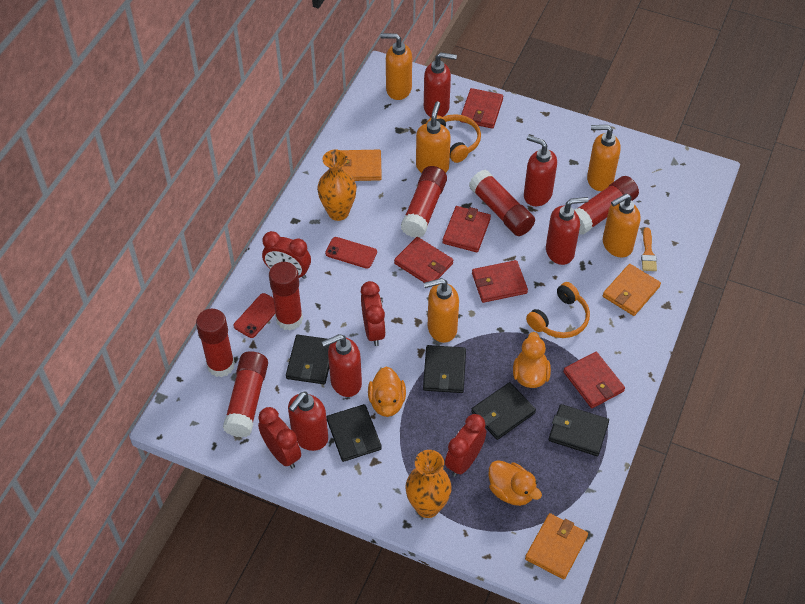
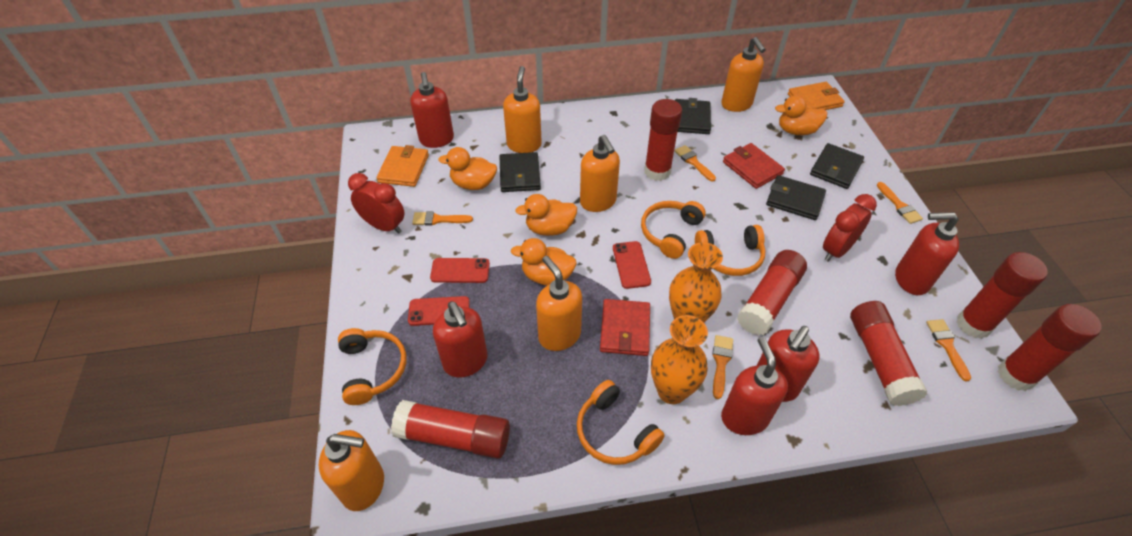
black wallet: [286,335,329,384] [327,404,382,462] [423,345,466,393] [471,382,536,440] [549,404,609,456] = 5 -> [499,152,541,192] [675,98,711,134] [766,175,826,220] [810,143,864,189] = 4
orange brush: [641,227,657,271] = 1 -> [412,211,473,226] [674,145,716,182] [712,335,733,399] [877,182,923,224] [926,319,971,381] = 5
orange duck: [368,367,406,417] [489,460,542,506] [513,332,551,388] = 3 -> [438,147,497,190] [511,238,577,286] [515,194,577,236] [775,95,827,135] = 4
orange headphones: [427,114,481,163] [526,282,590,338] = 2 -> [338,328,406,405] [577,380,665,465] [641,201,706,259] [695,225,766,276] = 4
orange wallet: [341,150,382,181] [525,513,588,580] [603,264,661,316] = 3 -> [377,145,429,187] [788,82,845,110] = 2
red clock: [258,407,301,469] [262,231,311,279] [361,281,386,346] [445,414,486,477] = 4 -> [348,173,405,234] [823,194,877,262] = 2
red phone: [233,293,276,338] [325,237,377,269] = 2 -> [408,296,470,326] [430,258,490,283] [613,241,651,289] = 3
red wallet: [394,237,454,283] [442,206,491,253] [460,88,503,129] [472,260,528,303] [563,352,625,408] = 5 -> [600,299,650,356] [723,143,785,189] = 2

